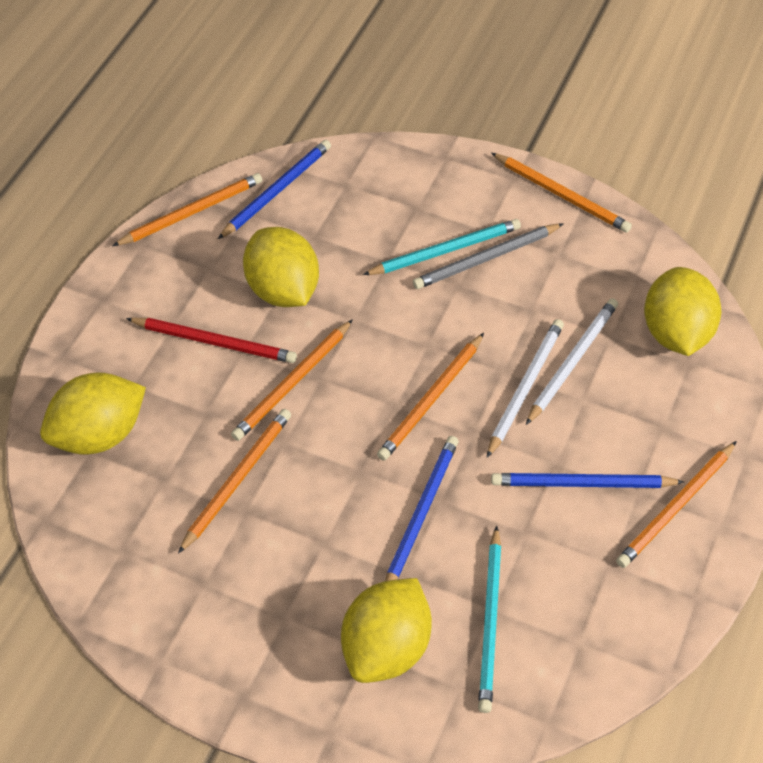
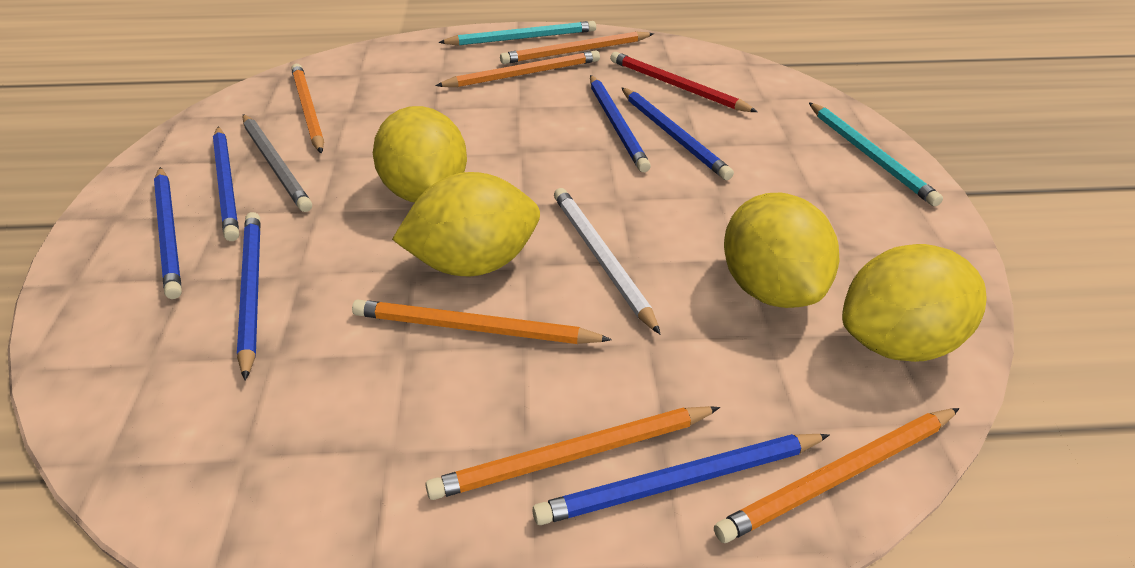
blue pencil: [218,140,331,239] [385,436,458,581] [491,473,684,488] = 3 -> [154,167,182,299] [213,126,239,241] [237,212,261,380] [532,434,829,525] [590,75,651,172] [621,87,734,180] = 6
white pencil: [487,319,564,458] [526,298,618,425] = 2 -> [554,188,660,334] = 1

